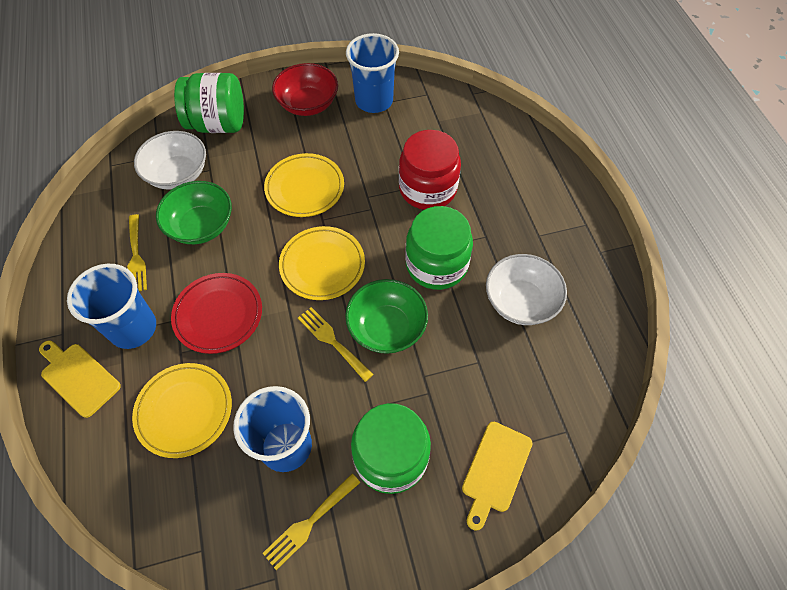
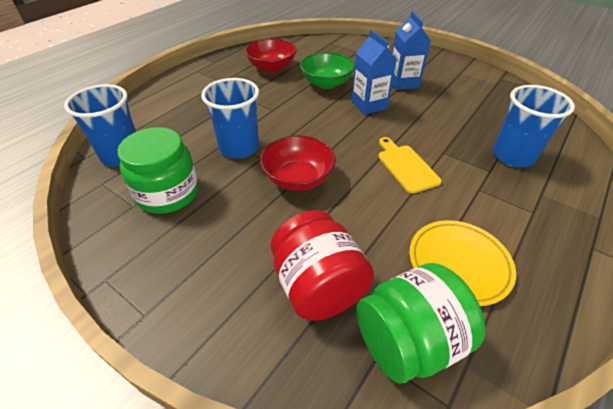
blue carton: none = 0 -> [351,30,397,115] [392,11,431,90] = 2
green bowl: [156,181,232,244] [345,279,428,354] = 2 -> [300,52,355,89] = 1
green jar: [174,73,244,133] [351,403,431,494] [405,206,473,290] = 3 -> [117,127,199,214] [356,263,485,384] = 2
red bowl: [272,63,338,116] = 1 -> [245,38,297,73] [260,135,336,191] = 2
red plate: [171,273,262,354] = 1 -> none = 0
white bowl: [134,131,206,190] [486,254,567,325] = 2 -> none = 0
yellow cutting board: [39,340,121,418] [462,422,532,531] = 2 -> [379,137,442,194] = 1
yellow fork: [127,214,147,291] [263,474,360,570] [298,307,374,382] = 3 -> none = 0
yellow plate: [132,363,232,458] [264,153,344,217] [279,226,365,300] = 3 -> [409,220,516,306] = 1

